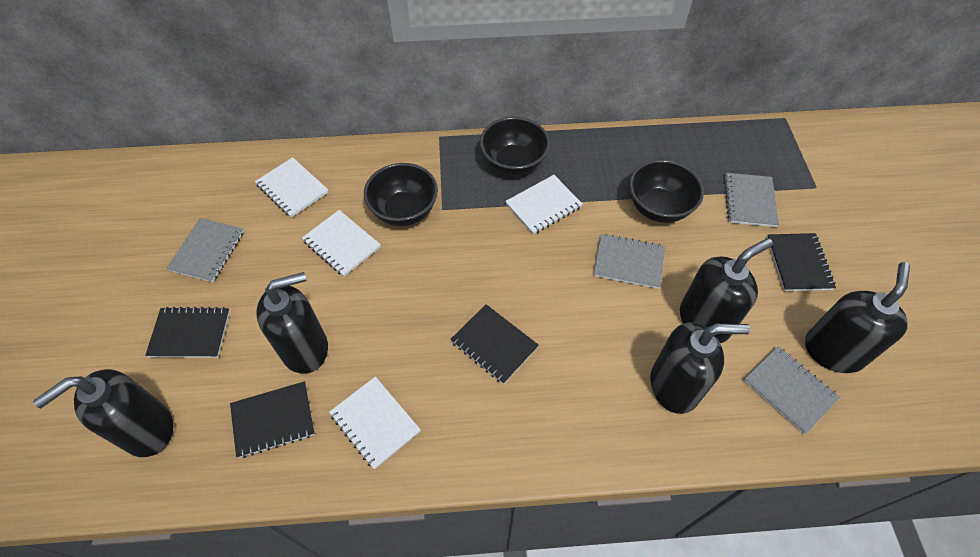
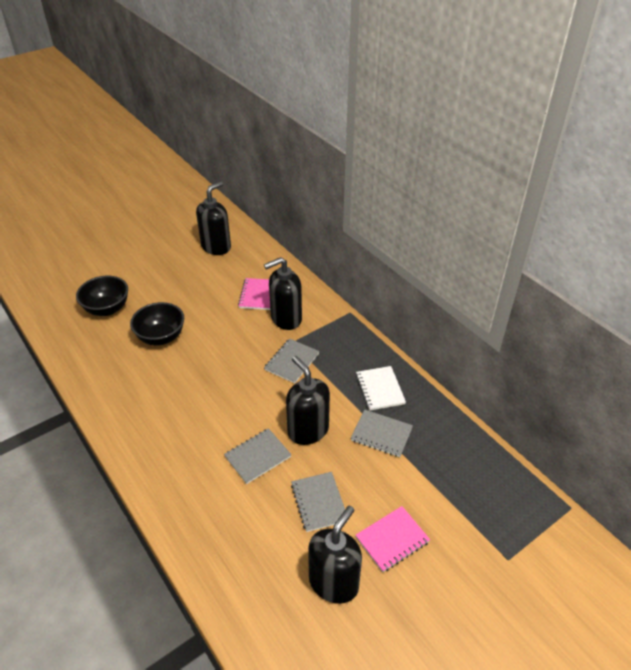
black bowl: [364,163,438,226] [480,117,550,176] [629,160,704,223] = 3 -> [76,276,128,316] [130,302,184,345] = 2
black notebook: [145,307,230,358] [230,381,315,458] [450,304,539,384] [767,233,836,291] = 4 -> none = 0
black soap dispenser: [33,369,173,457] [256,272,328,374] [650,322,750,414] [680,238,773,343] [805,262,910,373] = 5 -> [196,181,231,255] [264,257,302,330] [286,356,330,445] [308,506,362,604] = 4
pink notebook: none = 0 -> [238,278,270,310] [356,506,430,572] = 2
white notebook: [255,157,328,218] [302,210,381,276] [329,376,421,469] [505,175,582,234] = 4 -> [356,366,406,411] = 1

